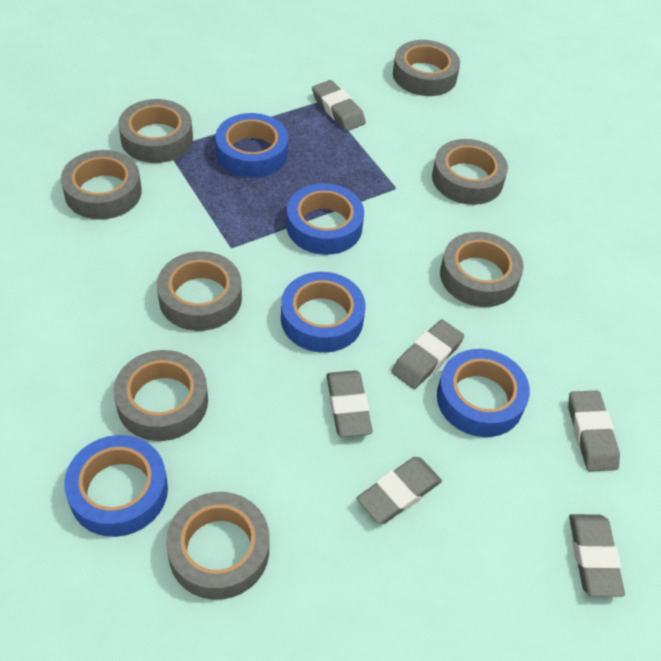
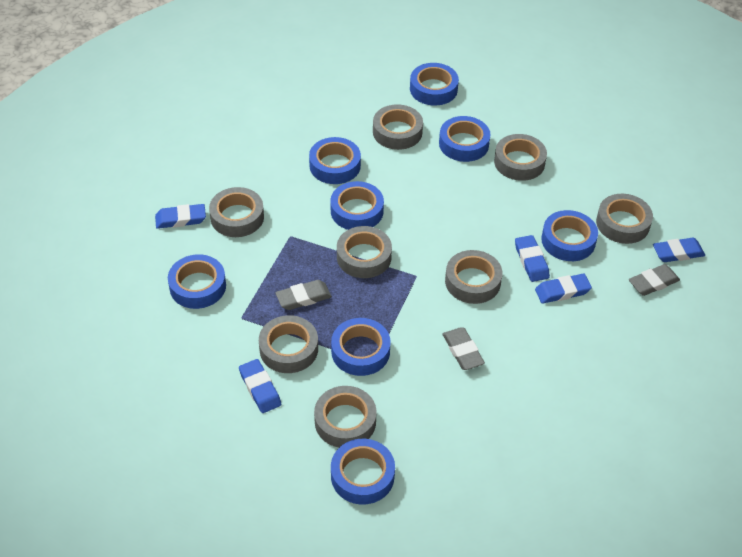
blue eraser: none = 0 -> [155,204,206,229] [239,359,281,413] [515,235,550,282] [535,274,592,304] [653,238,705,262] = 5
blue tape: [64,435,168,537] [215,113,288,178] [281,272,366,353] [286,183,364,255] [437,349,530,437] = 5 -> [168,254,226,309] [309,137,361,184] [330,181,384,230] [331,318,391,376] [331,439,395,505] [410,63,459,105] [439,116,491,162] [541,210,598,261] = 8
grey eraser: [312,80,366,131] [326,370,373,437] [356,457,442,524] [391,319,464,389] [568,391,620,472] [569,514,625,597] = 6 -> [275,280,332,310] [443,327,485,370] [629,264,680,296] = 3

